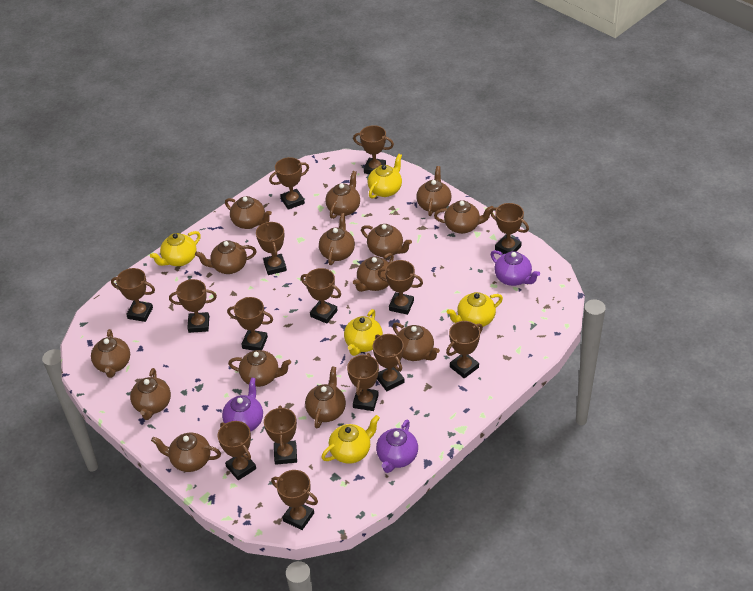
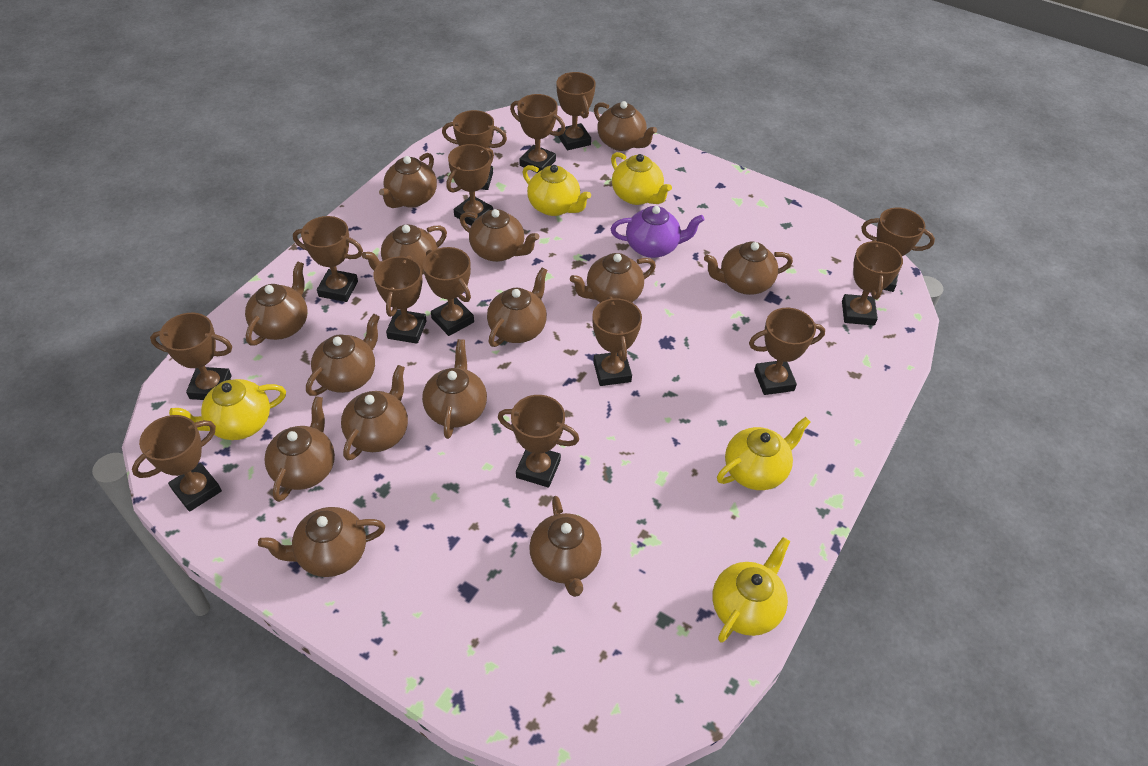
brown trophy: [111,268,155,322] [169,279,217,333] [218,421,256,480] [227,297,273,351] [256,221,287,275] [264,405,297,465] [269,157,309,210] [271,470,318,530] [301,268,341,324] [347,353,379,411] [353,125,394,174] [373,334,405,391] [378,260,423,315] [446,321,483,378] [490,203,529,254] = 15 -> [132,415,222,512] [150,313,232,400] [293,216,363,302] [373,255,427,344] [423,247,474,336] [442,110,507,190] [446,144,494,226] [498,395,579,488] [510,94,566,173] [556,72,596,150] [592,296,642,386] [749,308,825,395] [842,240,903,325] [861,208,935,292] = 14
purple teapot: [222,377,263,432] [376,420,418,473] [491,250,540,286] = 3 -> [611,206,705,258] = 1

